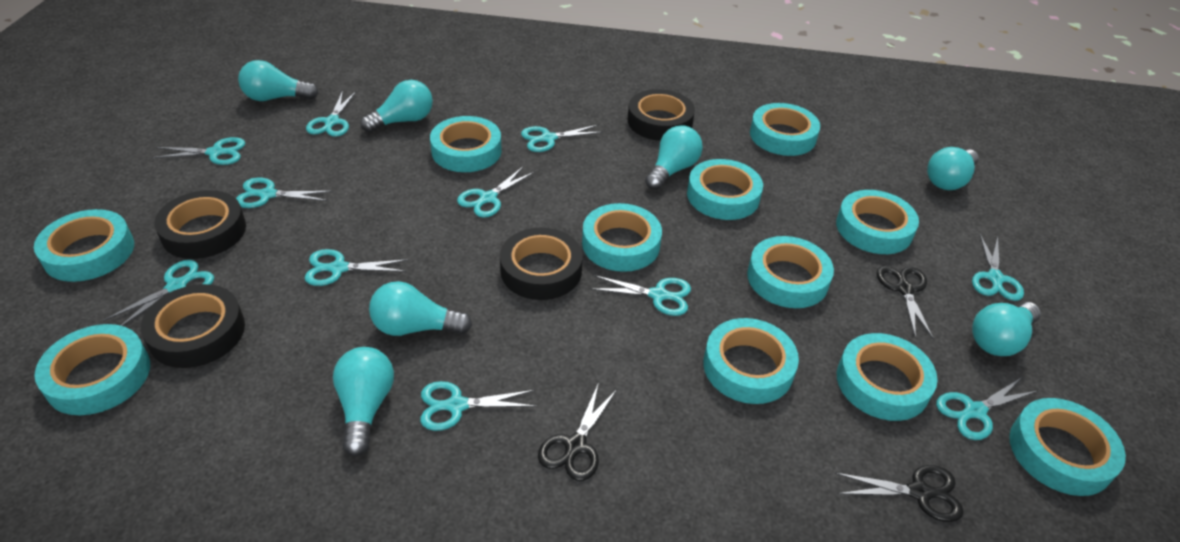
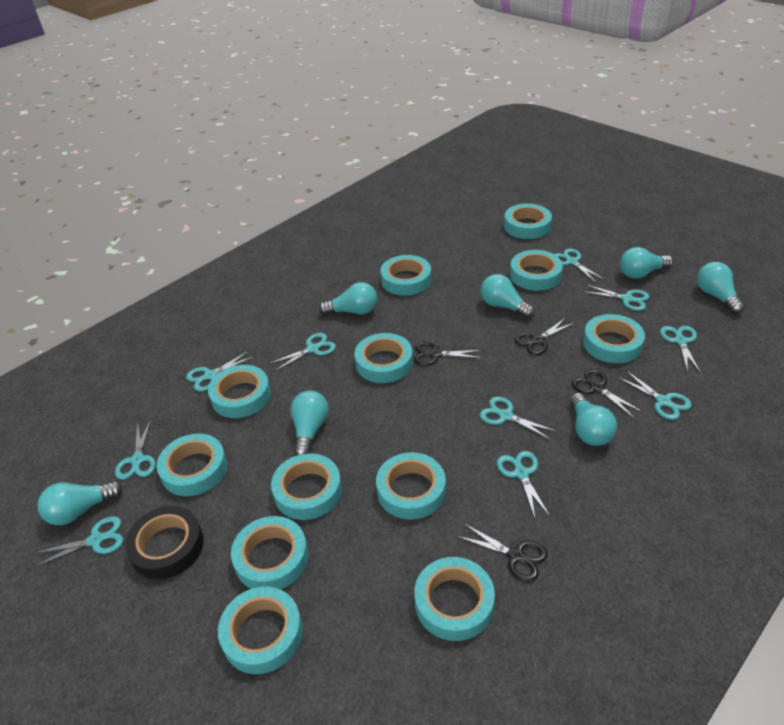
black scissors: [538,383,618,481] [835,465,964,522] [877,266,934,340] = 3 -> [414,341,483,366] [457,524,548,582] [515,318,574,355] [572,369,642,418] = 4
black tape: [141,284,245,368] [154,190,246,259] [500,228,583,300] [628,89,695,141] = 4 -> [125,506,204,580] = 1
turquoise scissors: [104,260,214,326] [152,137,245,165] [236,178,332,208] [304,249,408,286] [306,91,356,137] [420,381,537,431] [457,167,535,218] [521,124,604,152] [590,275,691,316] [936,378,1038,440] [972,234,1024,301] = 11 -> [34,516,124,567] [115,419,156,480] [186,351,253,392] [269,333,336,371] [480,397,557,440] [497,451,550,518] [555,249,605,283] [582,284,650,311] [617,370,692,420] [660,326,701,373] = 10
turquoise tape: [34,209,134,282] [34,324,150,415] [430,116,502,172] [582,203,662,272] [687,159,763,220] [703,318,799,404] [747,236,834,308] [750,103,820,156] [836,190,919,254] [837,333,938,421] [1009,398,1126,496] = 11 -> [157,434,227,496] [208,365,271,418] [218,587,303,674] [231,516,308,590] [271,453,342,520] [355,333,413,383] [376,452,446,520] [381,255,431,296] [414,557,495,641] [504,204,552,239] [510,250,563,291] [583,314,645,363] = 12

